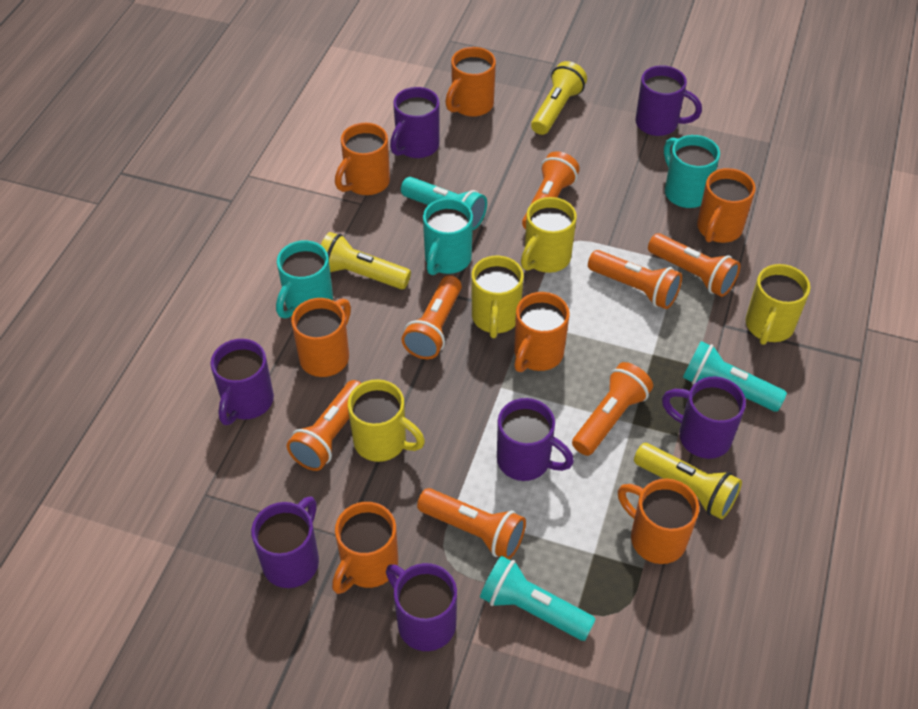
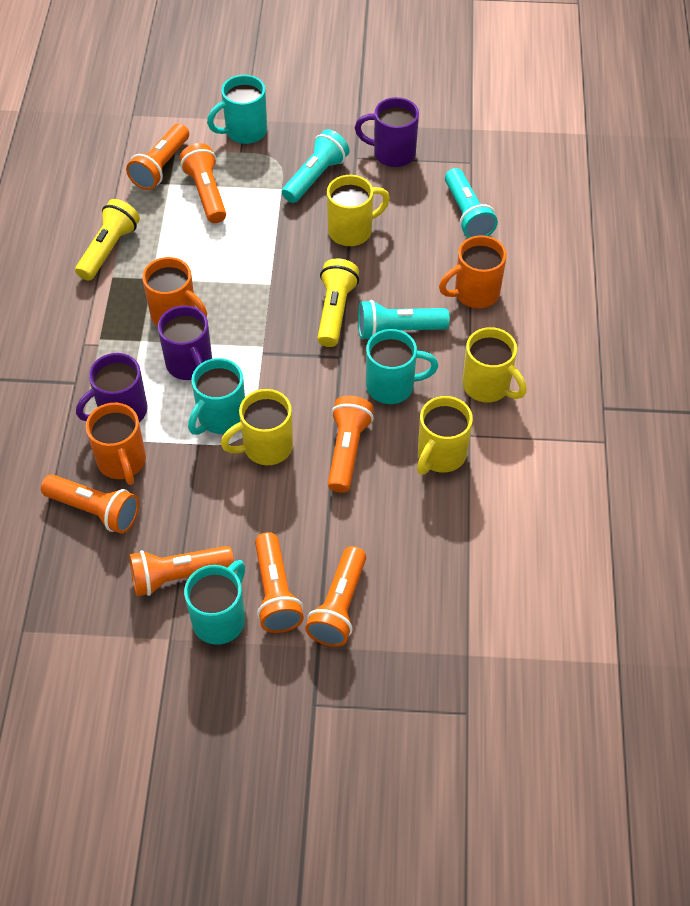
orange mug: [291,298,351,377] [332,502,398,594] [335,123,390,195] [445,47,496,117] [514,292,570,372] [618,479,699,564] [697,168,755,243] = 7 -> [86,403,146,485] [142,257,207,327] [439,235,507,309] = 3
purple mug: [211,339,274,425] [251,497,319,588] [386,563,457,651] [390,87,439,158] [497,398,574,481] [635,65,702,136] [662,377,746,459] = 7 -> [76,353,147,422] [158,305,212,380] [355,97,419,167] = 3
turquoise mug: [276,240,333,319] [423,198,473,275] [664,135,720,208] = 3 -> [184,560,245,645] [188,358,245,435] [207,75,267,144] [366,329,438,404] = 4
yellow flashlight: [321,232,411,289] [531,61,587,135] [634,443,742,520] = 3 -> [75,199,140,281] [317,259,359,347] = 2

